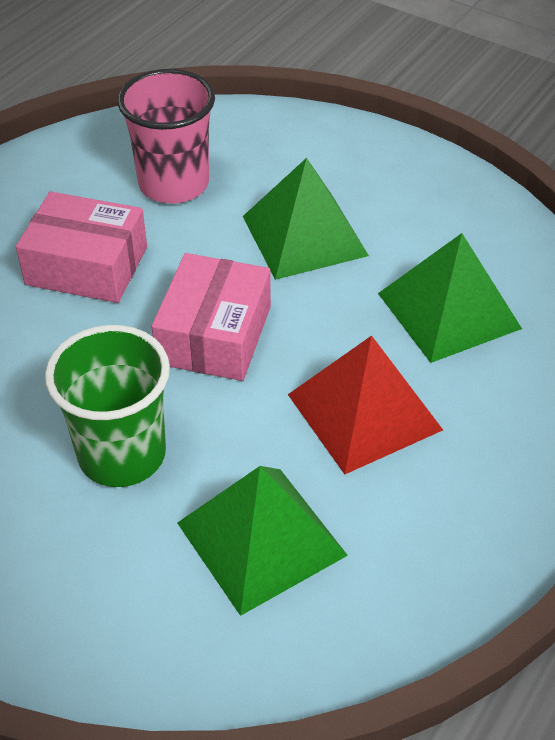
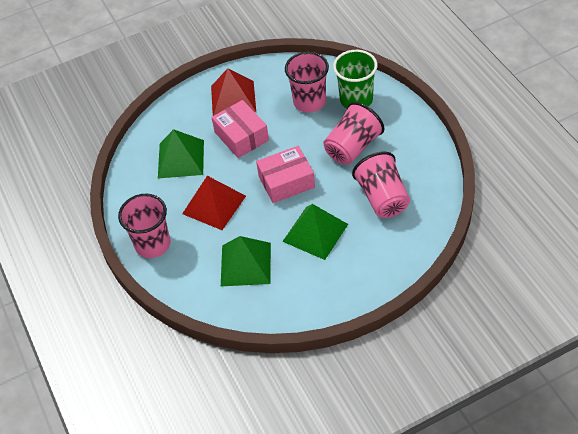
pink cup: [117,69,215,204] = 1 -> [118,194,171,258] [285,52,329,113] [323,102,384,165] [352,152,410,218] = 4
red pyramid: [288,335,443,474] = 1 -> [182,176,246,230] [211,68,256,116] = 2

